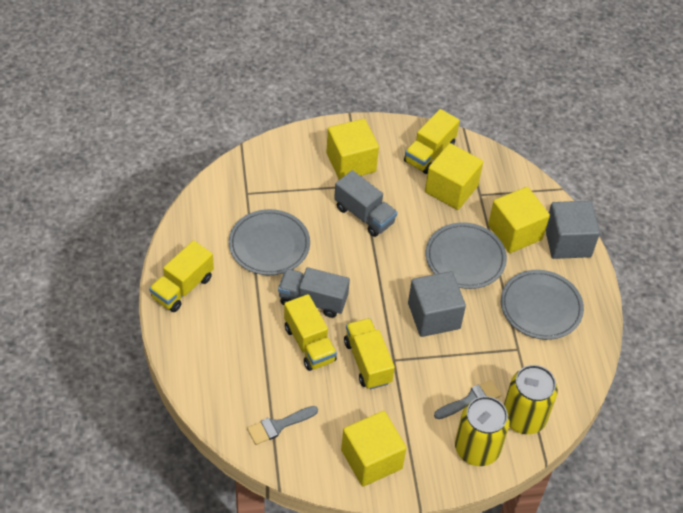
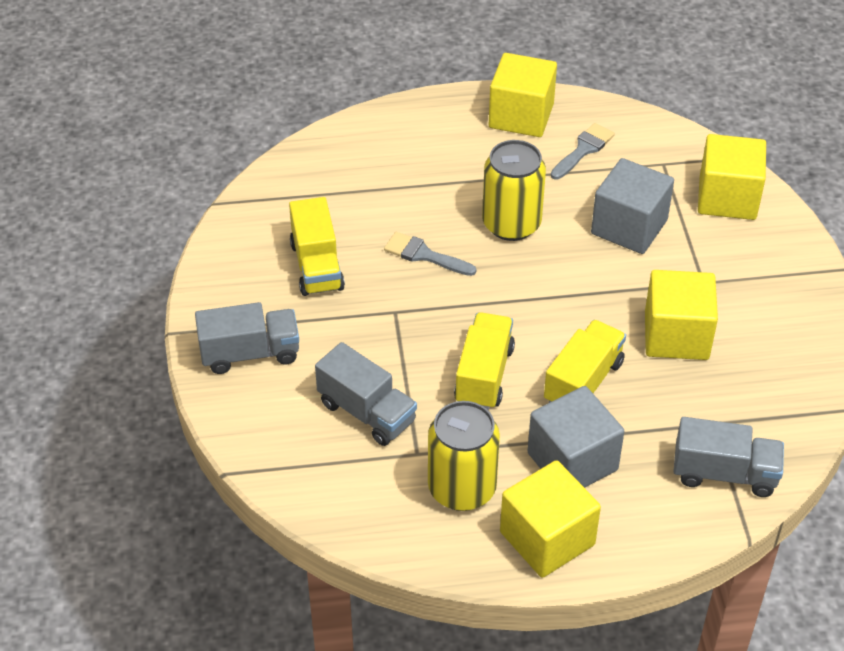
grey plate: [229,209,310,275] [426,222,507,289] [501,270,584,340] = 3 -> none = 0
grey truck: [278,267,350,318] [334,170,397,237] = 2 -> [195,302,299,374] [315,342,417,446] [673,417,784,497] = 3
yellow truck: [149,240,214,312] [284,294,337,371] [344,318,395,389] [404,109,460,174] = 4 -> [289,197,345,296] [454,312,515,410] [544,320,626,403] = 3

